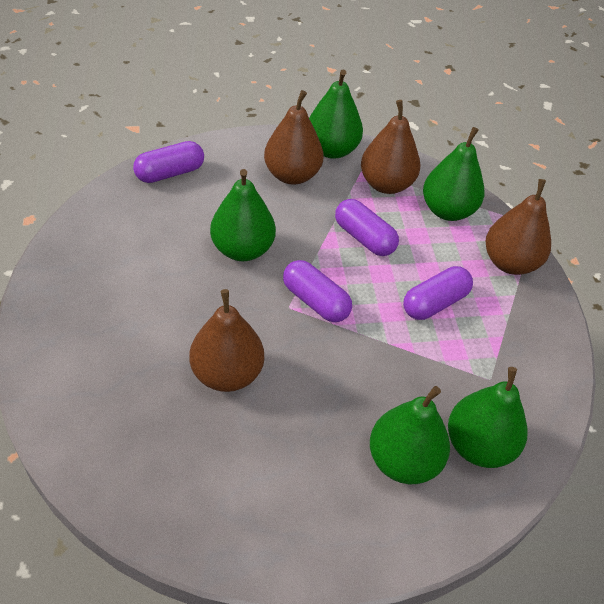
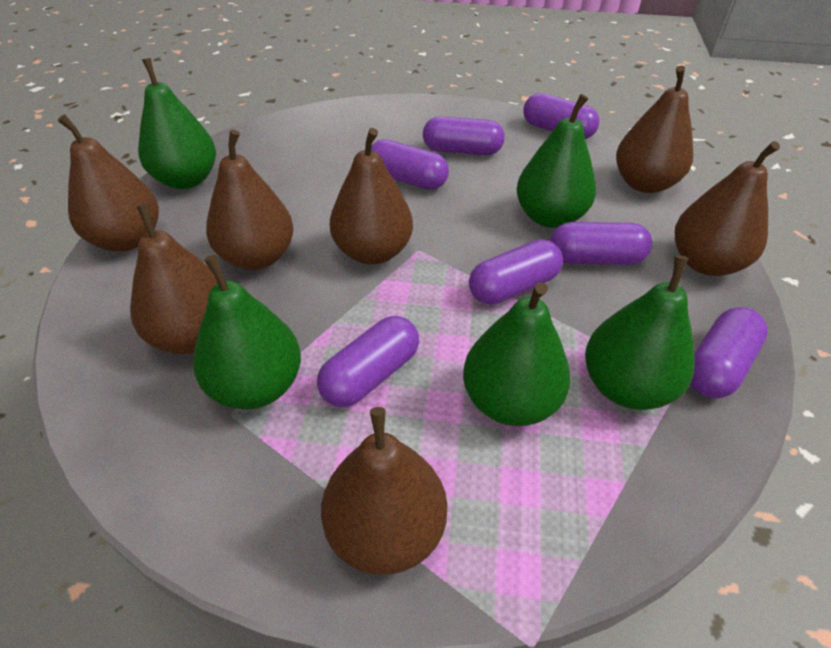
brown pear: [190,289,264,392] [264,90,323,185] [361,100,420,194] [485,179,551,275] = 4 -> [58,114,159,251] [130,203,217,354] [206,129,294,270] [321,407,447,575] [330,128,413,264] [616,66,693,193] [675,141,780,276] = 7
purple capsule: [133,141,204,183] [283,260,352,322] [335,199,399,256] [403,266,473,320] = 4 -> [317,316,419,407] [371,139,449,190] [423,116,505,155] [469,239,563,304] [523,93,599,139] [550,222,652,265] [690,307,768,398] = 7

